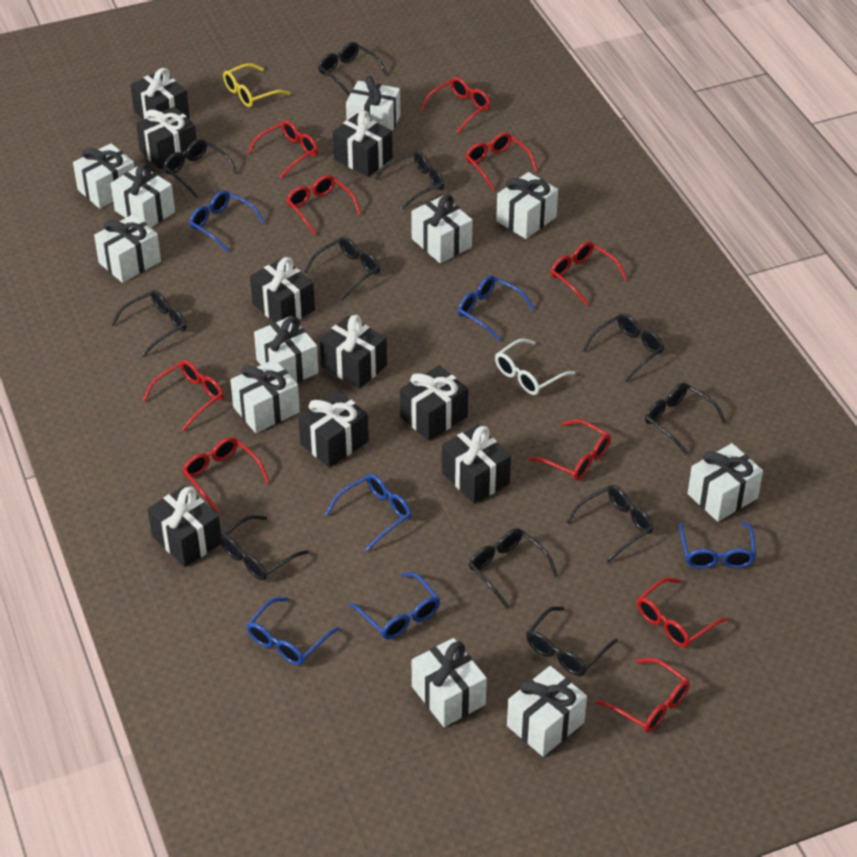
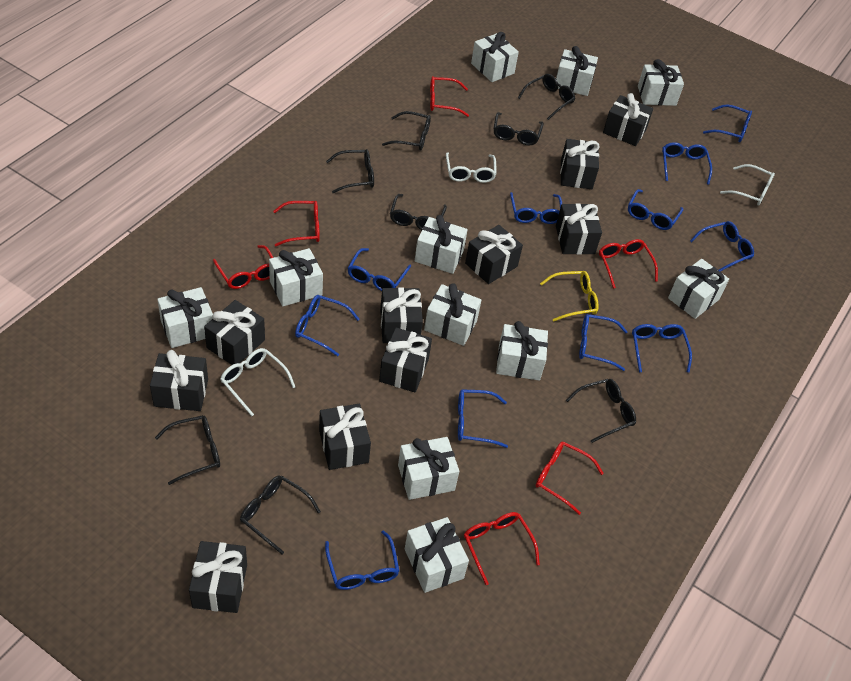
black gift: [130,68,190,120] [136,106,197,169] [148,485,221,567] [250,257,315,322] [298,391,369,468] [320,315,387,389] [333,111,393,177] [400,365,468,441] [442,425,511,504] = 9 -> [150,350,208,411] [189,541,247,613] [204,300,265,365] [319,404,371,470] [379,327,432,392] [380,287,423,343] [465,225,523,284] [556,203,602,255] [560,139,600,189] [603,93,653,146] = 10
black glasses: [111,290,187,357] [163,139,238,198] [220,515,309,581] [304,236,380,301] [318,42,388,96] [375,150,444,209] [469,528,558,609] [526,606,618,676] [566,485,653,563] [582,313,664,382] [645,382,727,455] = 11 -> [155,415,220,485] [240,475,321,554] [326,149,374,193] [382,111,431,150] [390,194,447,230] [493,112,544,146] [518,74,576,120] [566,379,636,443] = 8
blue glasses: [189,190,265,252] [247,597,340,665] [326,474,411,552] [349,572,440,640] [458,275,534,342] [679,522,756,569] = 6 -> [295,295,360,356] [325,530,399,590] [347,248,411,291] [458,389,508,448] [510,192,562,224] [579,314,628,371] [628,189,683,230] [632,324,692,373] [662,142,712,185] [690,221,754,272] [703,104,752,142] = 11
red glasses: [143,360,224,431] [182,437,269,513] [247,120,318,179] [286,175,361,235] [420,77,491,133] [466,132,538,190] [528,419,611,481] [551,241,627,306] [596,658,690,733] [637,577,727,647] = 10 -> [213,245,273,289] [273,201,320,246] [430,76,469,117] [464,512,540,585] [535,442,604,515] [599,239,658,289] = 6
white glasses: [495,338,575,395] = 1 -> [220,348,295,416] [446,152,497,183] [720,164,775,206] = 3

